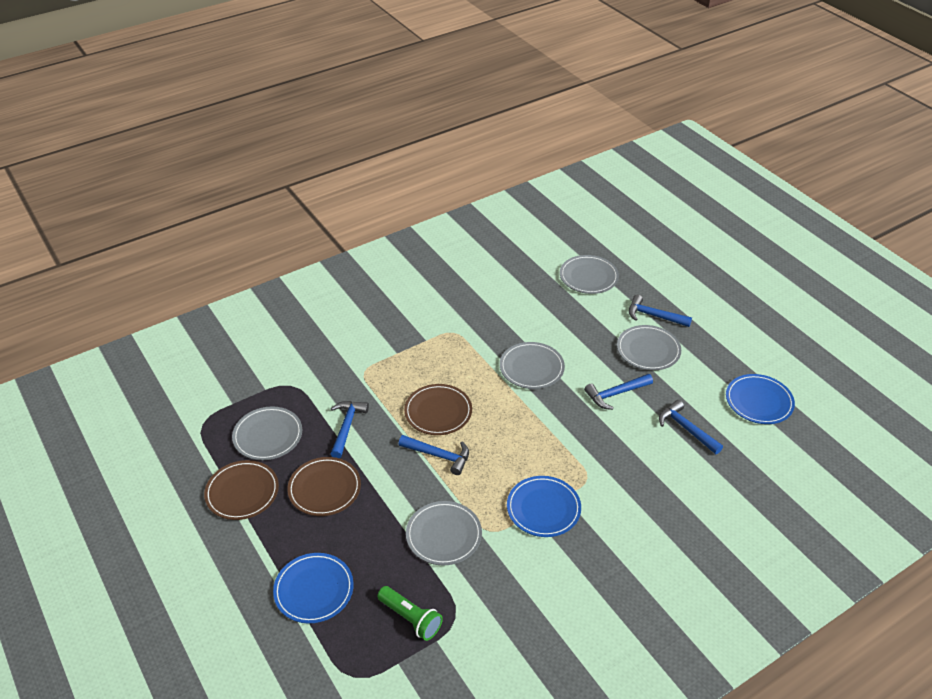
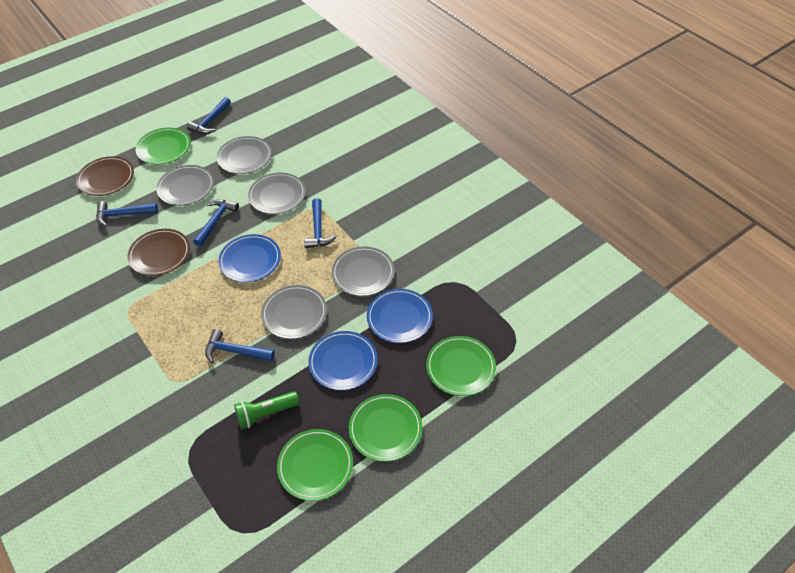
brown plate: [204,460,279,520] [287,457,361,516] [404,384,472,435] = 3 -> [76,156,134,196] [127,229,190,276] = 2
green plate: none = 0 -> [136,128,191,165] [277,429,353,501] [349,394,422,462] [426,336,496,396] = 4

